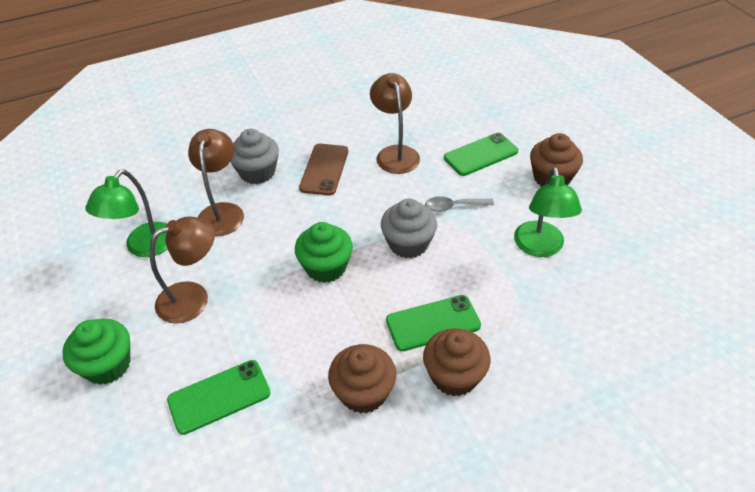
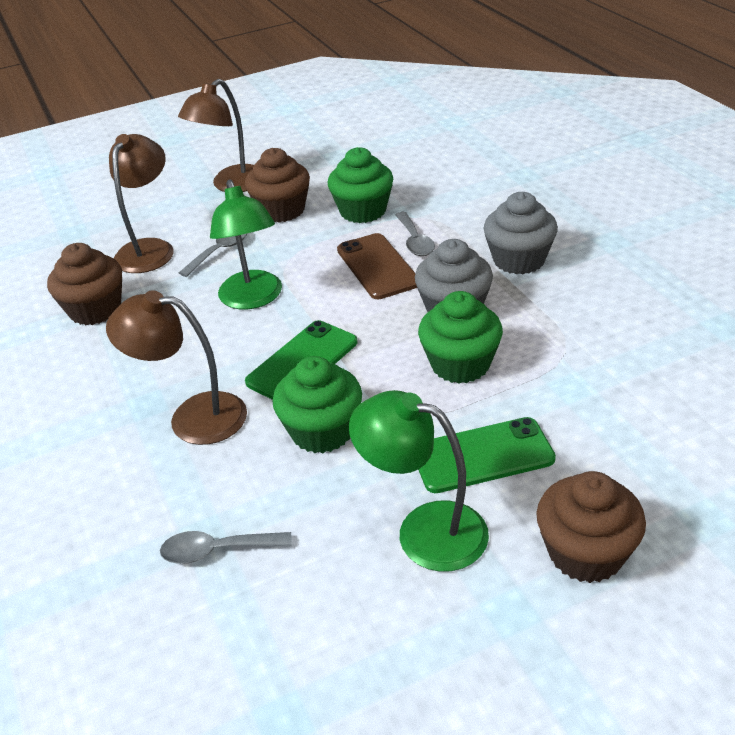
green cupcake: [62,319,130,385] [295,222,353,283] = 2 -> [272,356,362,453] [328,147,393,223] [418,291,503,384] = 3
green phone: [167,360,271,435] [386,295,481,351] [444,133,518,176] = 3 -> [245,320,358,400] [418,417,556,493] = 2
grey spoon: [425,196,494,212] = 1 -> [160,531,292,564] [179,234,247,277] [395,212,435,256] = 3

